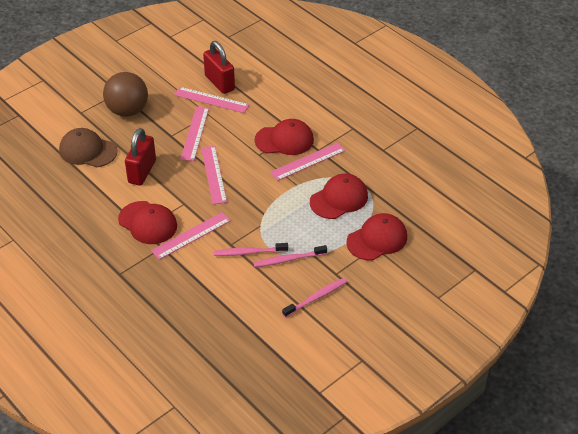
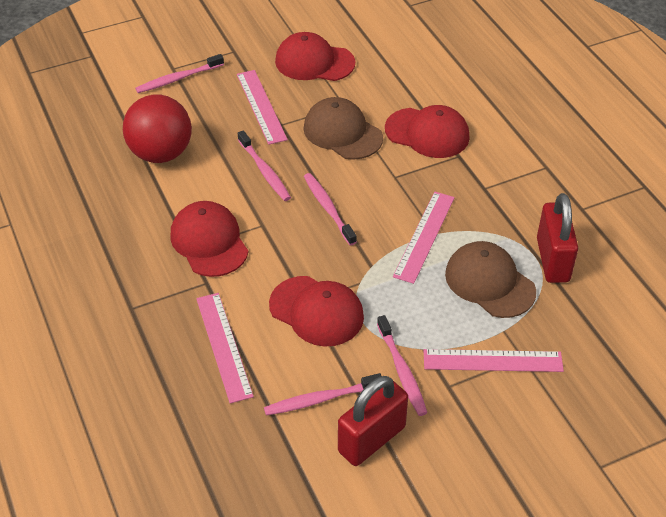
brown ball: [103,72,148,117] = 1 -> none = 0
brown cap: [59,128,118,167] = 1 -> [303,97,383,160] [445,241,536,318] = 2
pink ruler: [151,212,231,260] [174,87,249,113] [180,106,209,161] [201,146,227,204] [270,142,346,181] = 5 -> [196,293,254,403] [237,70,288,145] [393,192,455,284] [424,349,564,372] = 4
pink toothbrush: [214,243,288,256] [253,245,327,267] [282,278,347,318] = 3 -> [135,54,224,93] [238,130,291,201] [264,373,381,415] [304,173,357,245] [377,315,427,416] = 5
red ball: none = 0 -> [123,94,192,163] = 1

